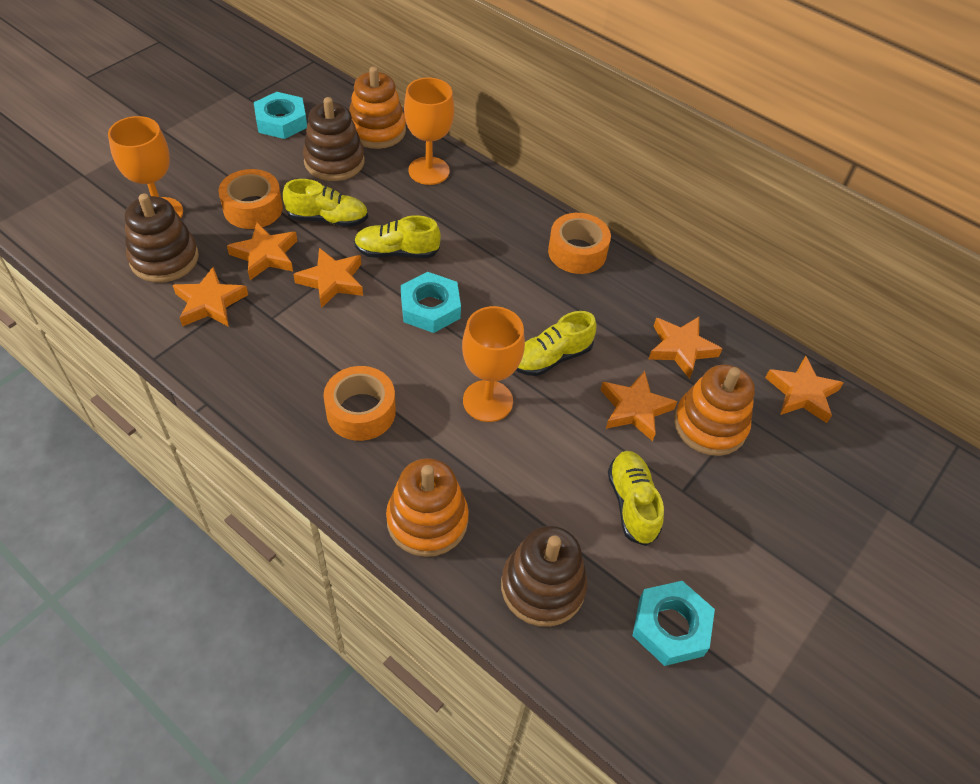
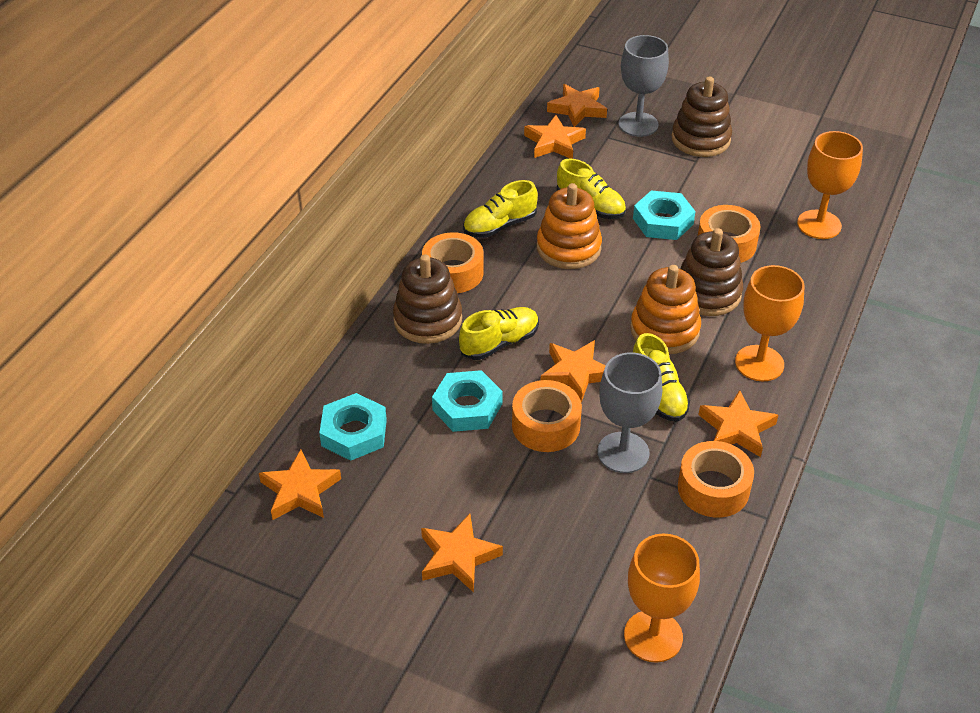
grey goblet: none = 0 -> [597,352,662,473] [619,35,669,137] = 2
orange stacking toy: [349,66,406,149] [386,458,469,557] [674,365,755,456] = 3 -> [537,183,602,269] [630,265,701,354] = 2
orange tape: [218,169,283,229] [323,366,396,441] [548,213,611,274] = 3 -> [422,232,484,293] [512,380,582,452] [678,441,754,518] [698,205,761,263] = 4

